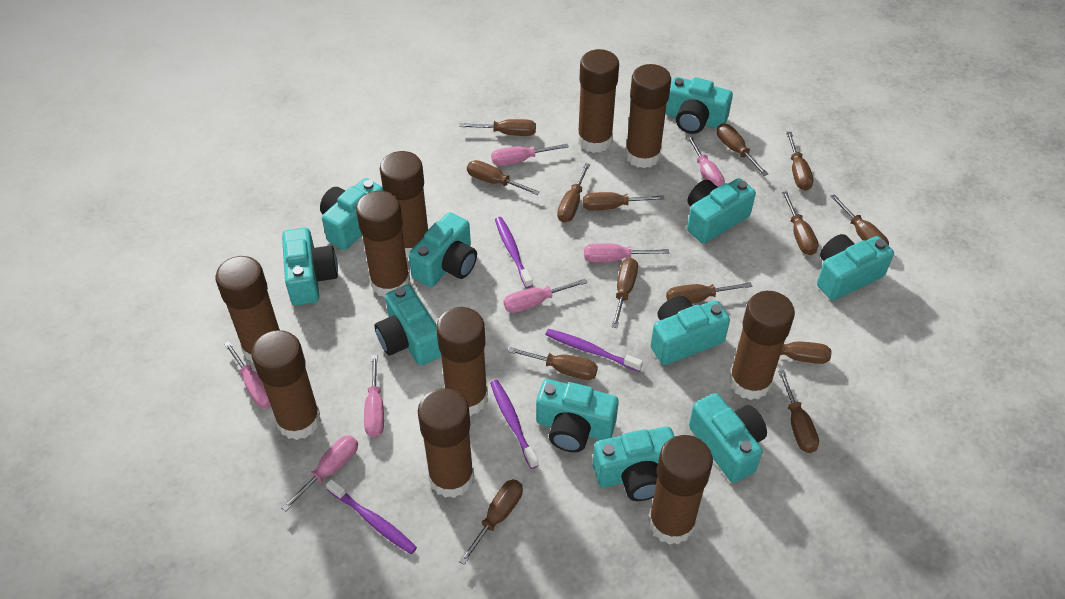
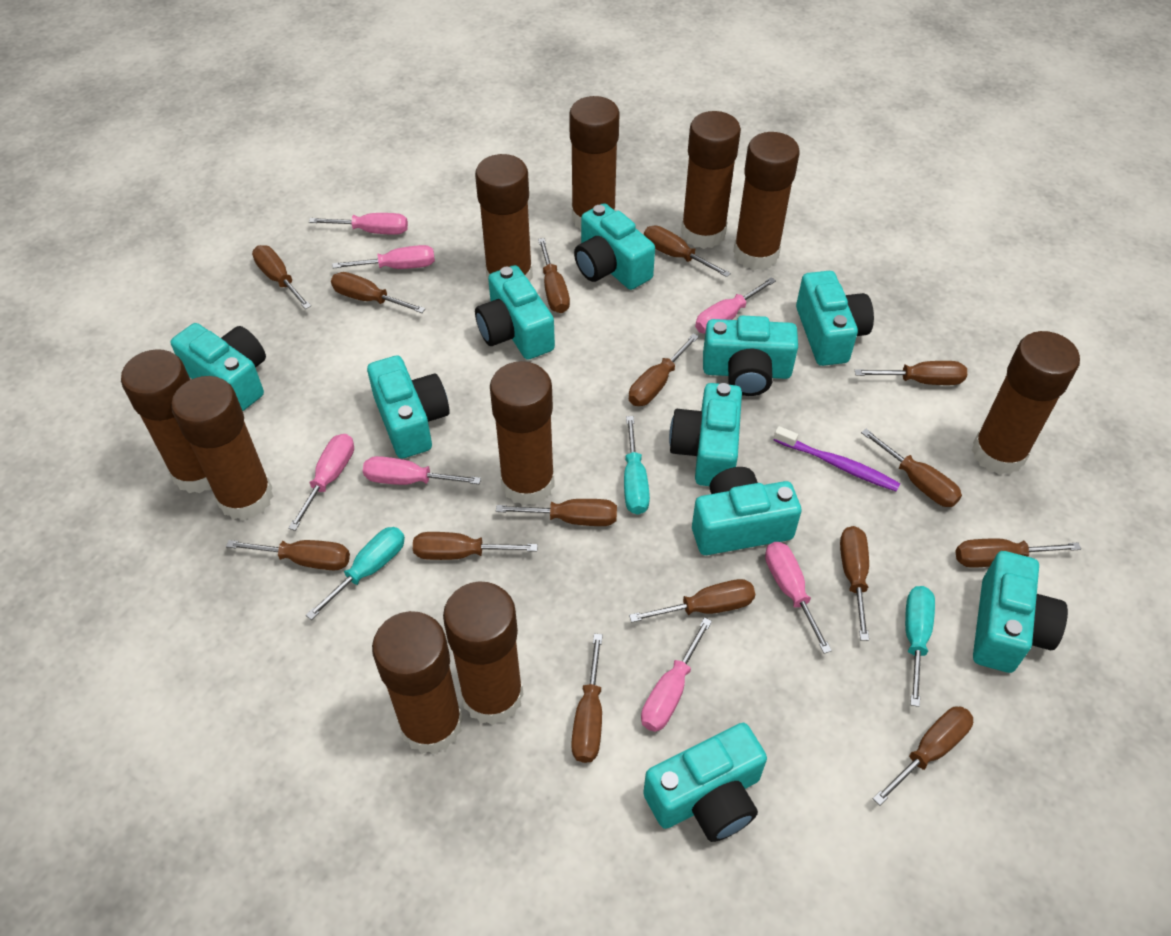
brown screwdriver: [459,119,536,136] [459,479,523,565] [467,160,540,195] [508,347,598,380] [557,163,590,222] [583,192,664,211] [612,258,638,328] [666,282,753,304] [717,124,768,176] [738,341,832,364] [778,370,819,453] [782,191,819,255] [786,132,813,191] [830,194,889,246] = 14 -> [226,540,350,570] [252,245,311,309] [331,272,426,313] [413,532,538,560] [496,499,617,526] [538,238,570,313] [571,634,603,763] [629,334,699,406] [629,579,755,623] [644,225,731,277] [840,526,869,641] [855,361,967,385] [861,429,962,507] [873,707,973,806] [956,538,1081,568] = 15
purple toothbrush: [326,479,417,554] [490,380,539,469] [495,217,533,288] [545,329,643,372] = 4 -> [774,426,900,492] = 1
turquoise camera: [282,228,338,306] [320,178,384,250] [374,285,441,366] [409,212,477,287] [536,379,619,452] [593,427,675,501] [651,296,730,365] [666,77,733,134] [687,178,756,243] [689,393,767,483] [817,234,894,301] = 11 -> [170,323,266,411] [367,355,450,459] [475,265,555,360] [574,203,655,290] [643,723,767,842] [669,383,742,486] [692,467,802,555] [703,316,798,396] [796,271,874,366] [973,551,1068,673] = 10
turquoise screwdriver: none = 0 -> [306,527,405,620] [624,416,650,515] [905,586,935,707] = 3

